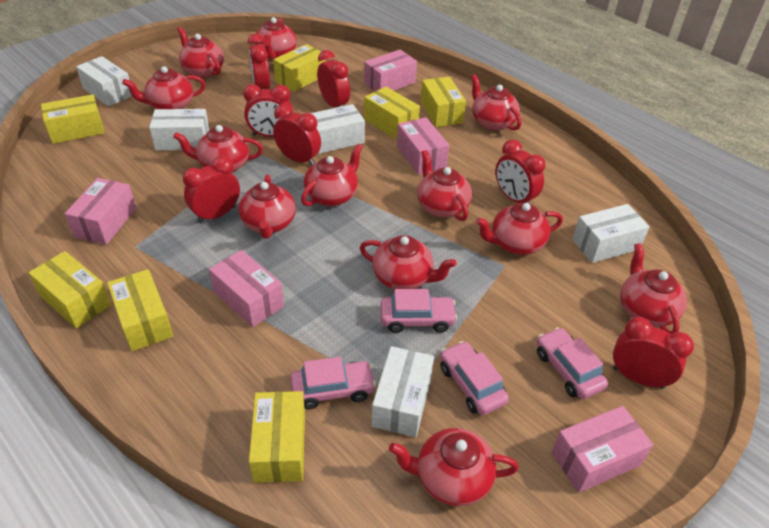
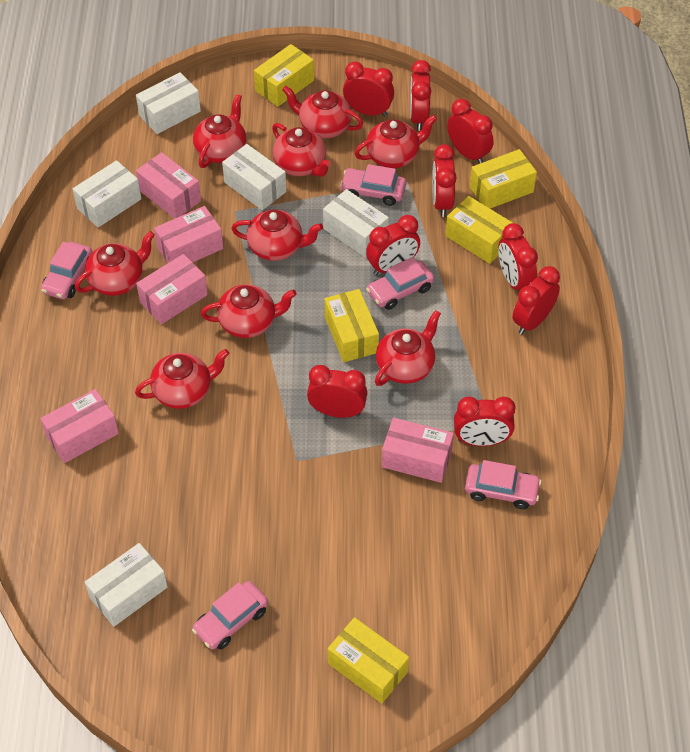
pink car: [290,357,376,409] [381,289,457,333] [440,341,509,415] [537,327,608,399] = 4 -> [41,242,93,299] [192,581,268,650] [340,164,406,206] [366,257,434,310] [465,460,542,509] = 5
red clock: [183,156,240,223] [243,84,293,137] [248,34,270,90] [273,104,321,166] [317,50,350,107] [495,139,545,204] [613,317,694,389] = 7 -> [307,365,367,418] [343,61,394,116] [366,215,420,275] [410,60,431,131] [432,144,457,217] [447,99,494,164] [454,396,515,446] [498,223,538,290] [513,266,560,335] = 9
red teapot: [122,66,206,109] [173,125,263,173] [177,27,224,78] [238,174,296,239] [255,17,297,60] [301,143,363,206] [360,235,456,289] [389,428,519,506] [417,150,472,221] [471,74,522,131] [476,203,563,255] [620,243,687,334] = 12 -> [75,231,155,296] [135,349,229,409] [193,94,246,168] [201,284,297,338] [231,210,323,261] [272,123,331,177] [282,86,363,138] [354,115,437,168] [375,310,441,386] = 9
yellow box: [28,251,111,328] [41,94,105,144] [107,269,173,351] [249,391,305,483] [273,44,326,92] [364,86,420,140] [421,77,466,127] = 7 -> [254,44,314,107] [324,289,379,362] [328,617,409,704] [445,196,513,264] [470,149,537,209] = 5

